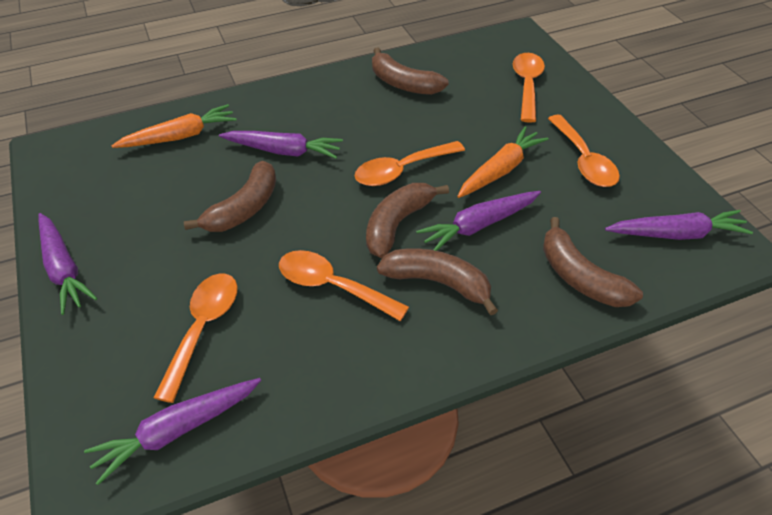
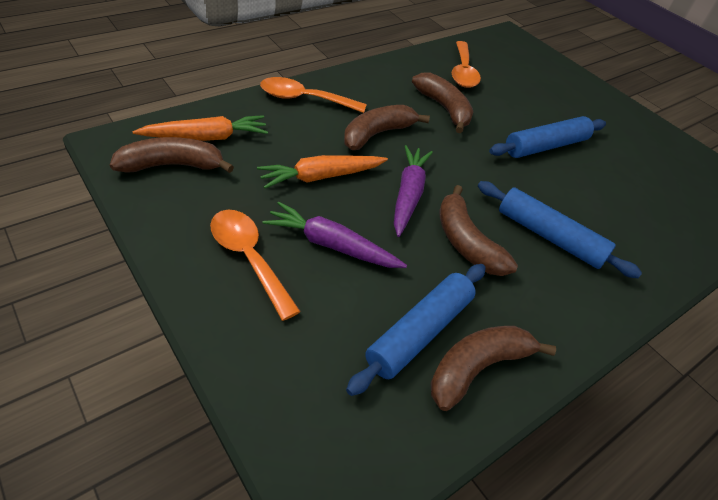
blue rolling pin: none = 0 -> [346,264,486,396] [478,181,642,278] [489,116,606,158] = 3
orange spoon: [153,274,238,403] [279,250,409,321] [355,141,465,186] [513,53,545,123] [548,115,620,187] = 5 -> [210,210,301,321] [260,77,367,113] [452,41,481,88] = 3
purple carrot: [38,213,98,315] [84,378,261,485] [219,131,343,159] [416,191,541,251] [605,210,753,240] = 5 -> [262,202,407,268] [394,145,433,237] = 2

